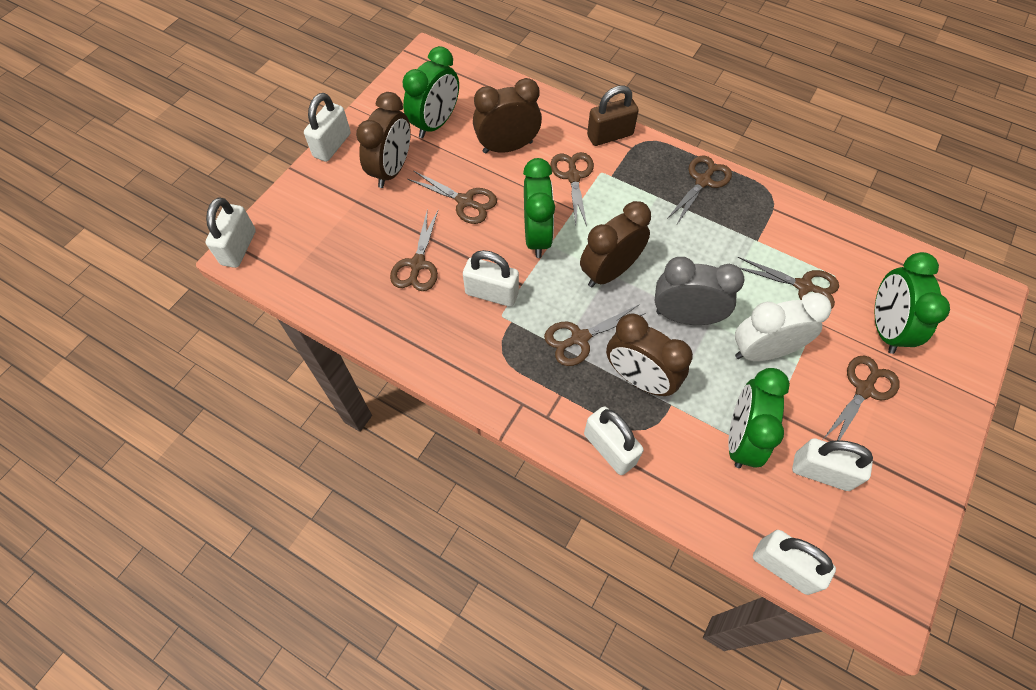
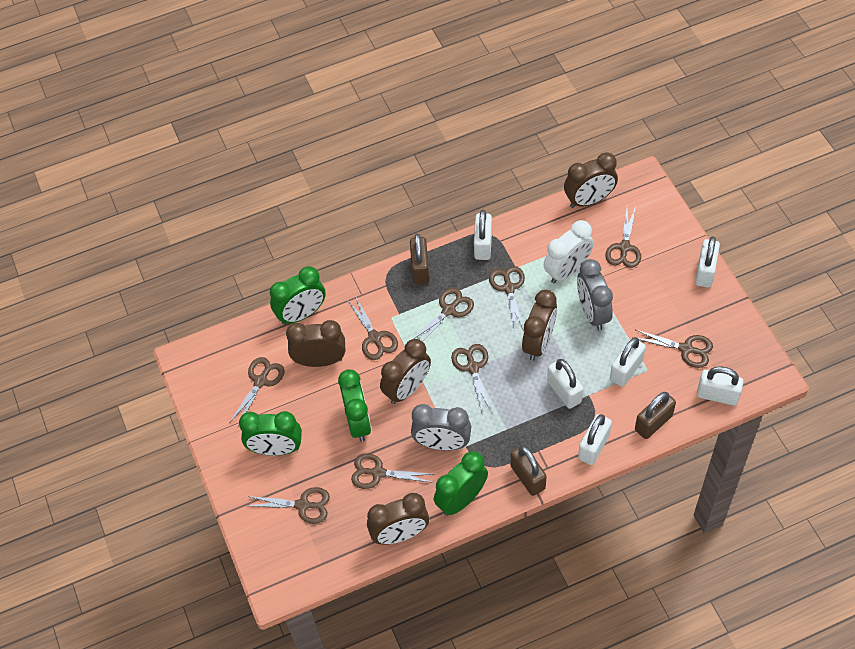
brown clock: [356,92,411,188] [473,78,542,154] [580,201,651,288] [606,314,693,396] = 4 -> [286,320,345,367] [367,493,429,545] [380,339,431,404] [522,290,557,361] [564,152,618,208] = 5
brown padlock: [587,85,639,146] = 1 -> [410,234,430,284] [510,445,547,496] [635,392,676,439] = 3
brown scissors: [390,208,438,291] [408,171,497,224] [544,304,646,366] [551,152,594,226] [667,155,732,224] [738,257,839,309] [824,356,900,440] = 7 -> [230,357,285,426] [247,487,330,524] [348,297,398,360] [351,453,434,489] [413,288,474,341] [451,344,492,415] [489,266,525,331] [605,206,641,268] [632,330,713,368] = 9
grey clock: [654,257,745,325] = 1 -> [411,404,471,450] [577,259,613,330] = 2

